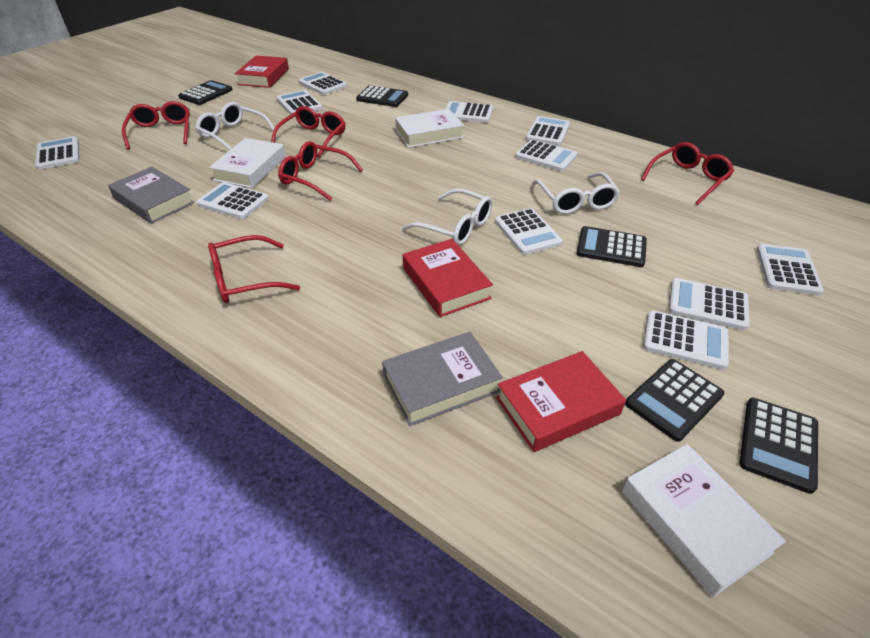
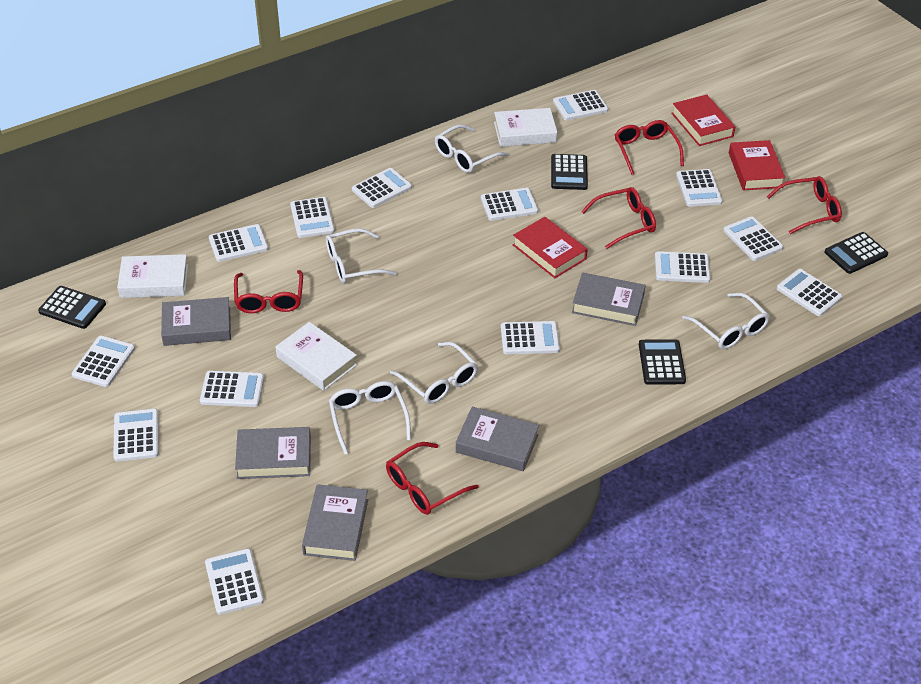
black calculator: [178,80,233,105] [356,86,408,107] [576,226,647,267] [625,359,724,442] [739,398,818,494] = 5 -> [38,286,106,329] [551,154,588,190] [639,339,686,385] [825,232,888,274] = 4
grey book: [108,167,195,224] [382,332,503,426] = 2 -> [161,297,231,346] [235,427,311,479] [302,484,368,561] [456,407,539,471] [572,272,646,326] = 5
white calculator: [35,136,80,170] [196,182,269,219] [277,90,323,115] [299,72,347,95] [445,101,493,123] [495,208,563,255] [515,139,578,171] [526,116,570,146] [643,311,729,370] [669,278,750,330] [756,244,824,295] = 11 -> [72,336,135,387] [113,409,159,462] [200,371,264,407] [205,549,264,615] [209,224,268,262] [290,197,335,238] [352,168,412,208] [481,188,538,221] [501,321,560,354] [553,90,608,120] [655,251,711,283] [676,169,723,207] [723,216,783,261] [777,269,842,316] = 14
white glasses: [195,102,275,150] [402,188,493,245] [532,172,620,214] = 3 -> [326,228,397,283] [329,381,411,454] [390,342,478,404] [435,124,509,173] [682,293,770,349] = 5

